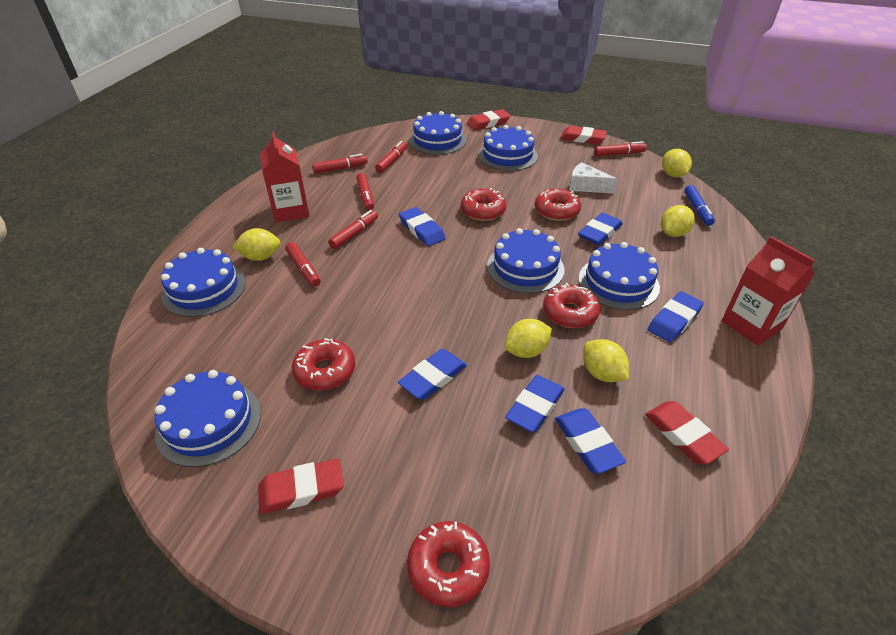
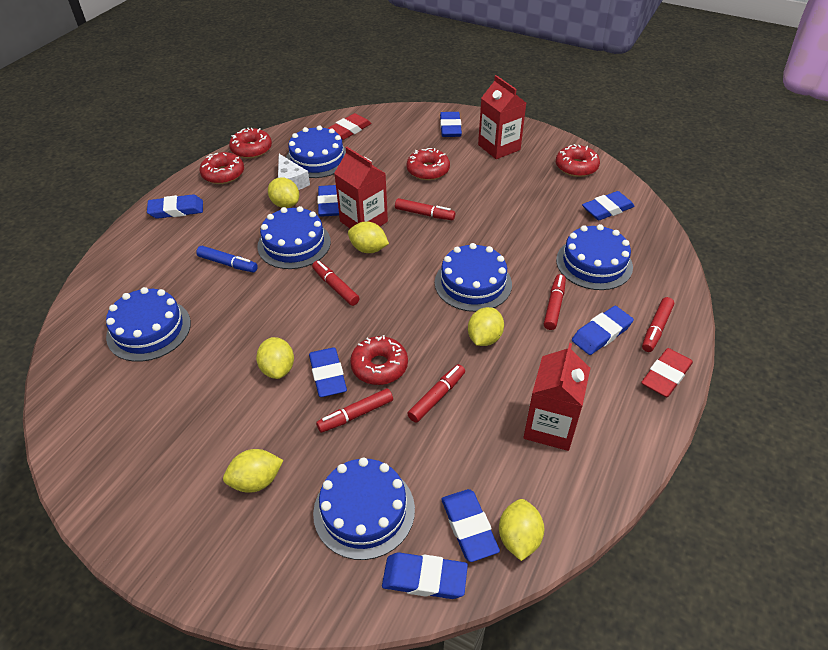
blue eraser: [398,349,467,400] [399,207,446,246] [505,375,565,432] [555,408,626,474] [578,213,623,245] [647,291,704,343] = 6 -> [147,194,203,219] [309,347,347,397] [317,185,339,217] [382,552,468,599] [440,112,462,137] [441,489,500,562] [572,306,634,355] [582,191,635,220] = 8
red carton: [260,132,310,223] [722,236,815,346] = 2 -> [334,147,388,228] [478,75,526,159] [524,343,590,451] = 3
red eraser: [258,459,344,514] [467,109,510,130] [560,126,607,144] [645,401,729,464] = 4 -> [327,113,372,140] [641,348,693,397] = 2
yellow lemon: [233,228,281,261] [504,319,552,358] [583,339,629,382] [661,205,695,237] [662,149,692,177] = 5 -> [223,449,284,493] [256,337,294,379] [268,177,299,208] [348,222,389,253] [468,307,504,346] [499,499,544,561] = 6

